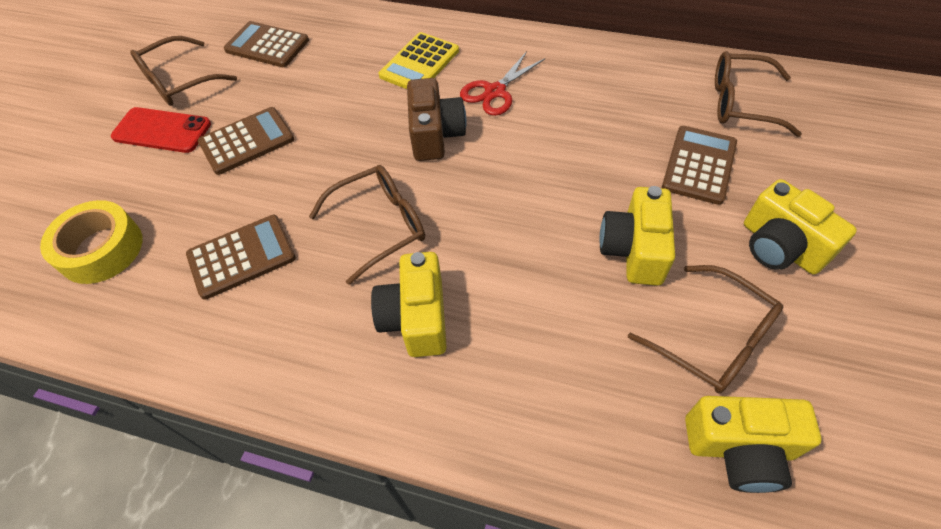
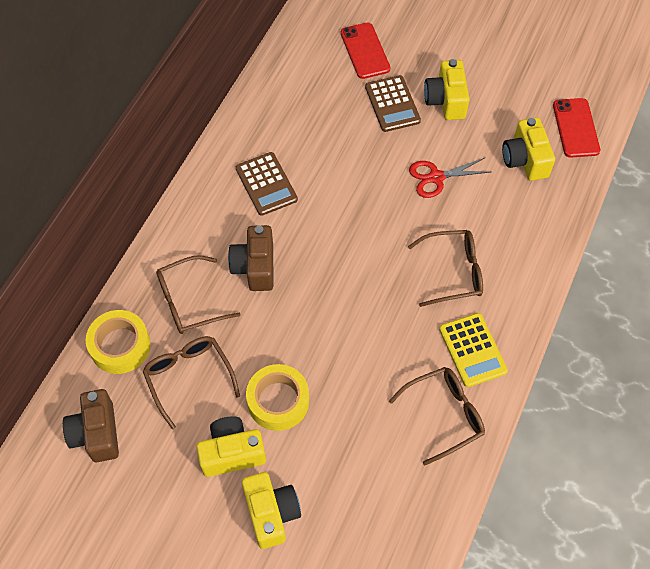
brown calculator: [186,215,296,300] [198,107,294,175] [224,21,309,67] [662,126,737,205] = 4 -> [236,152,298,216] [365,75,421,132] = 2
brown camera: [407,78,467,161] = 1 -> [63,389,119,462] [228,225,274,291] = 2
red phone: [111,107,211,153] = 1 -> [341,23,390,79] [553,98,600,157] = 2
yellow tape: [40,200,143,284] = 1 -> [86,310,151,374] [246,364,309,431] = 2

